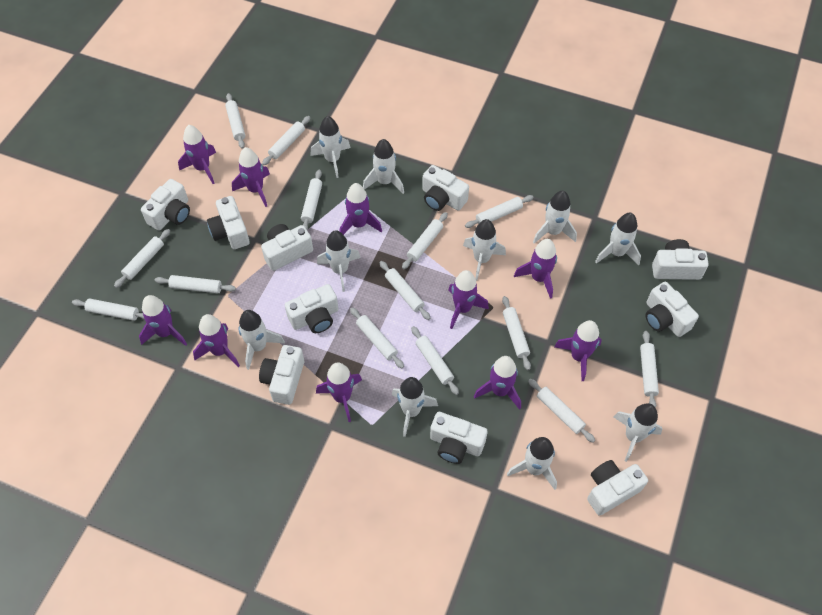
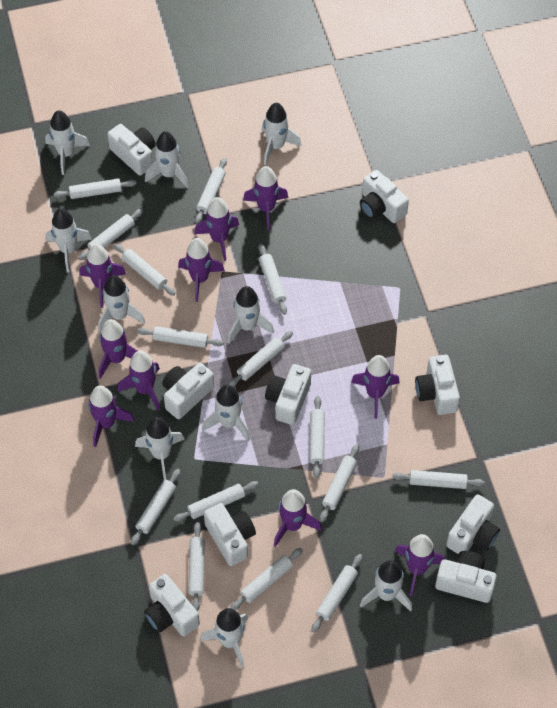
white camera: [141,179,190,230] [207,196,250,249] [259,345,304,405] [261,224,313,271] [285,284,339,333] [422,165,469,211] [430,412,488,464] [587,460,648,515] [645,282,699,337] [652,239,709,280] = 10 -> [107,124,156,175] [144,574,200,636] [162,363,214,419] [204,503,256,566] [265,364,311,425] [360,170,409,223] [415,355,460,415] [435,551,497,603] [446,494,500,554] = 9
white rolling pin: [72,298,144,321] [114,229,170,288] [155,275,236,293] [225,93,245,149] [262,116,310,165] [301,170,322,230] [350,307,404,368] [380,261,430,320] [402,212,448,269] [411,326,459,395] [465,195,534,228] [502,296,531,370] [528,379,595,442] [640,331,659,408] = 14 -> [54,179,136,199] [78,209,143,260] [114,243,175,296] [131,469,180,545] [137,326,224,348] [173,481,259,522] [188,522,205,611] [195,158,227,224] [228,331,293,387] [230,548,303,610] [259,244,287,315] [310,396,325,478] [311,554,362,633] [320,444,359,522] [392,470,485,489] = 15

